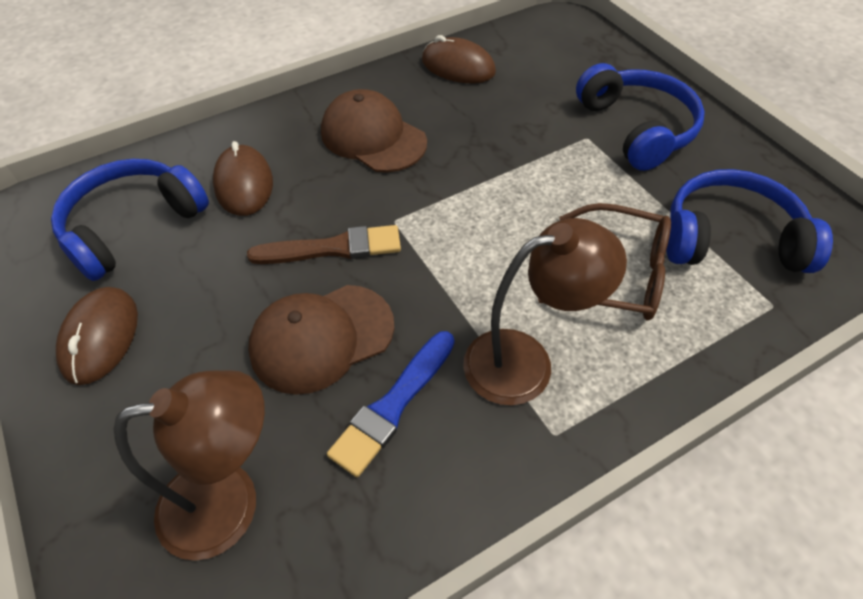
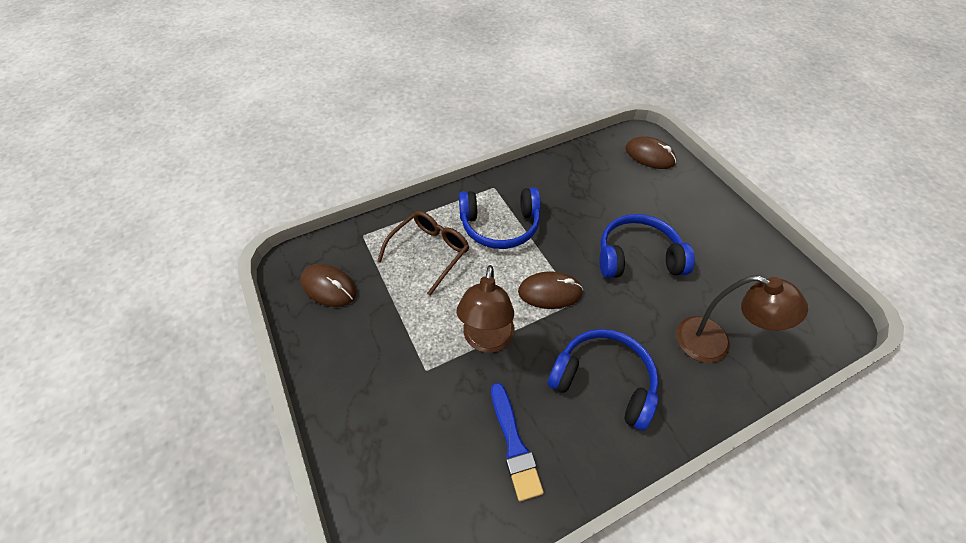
brown brush: [247,225,401,264] = 1 -> none = 0
brown cap: [248,285,394,395] [321,89,427,173] = 2 -> none = 0

